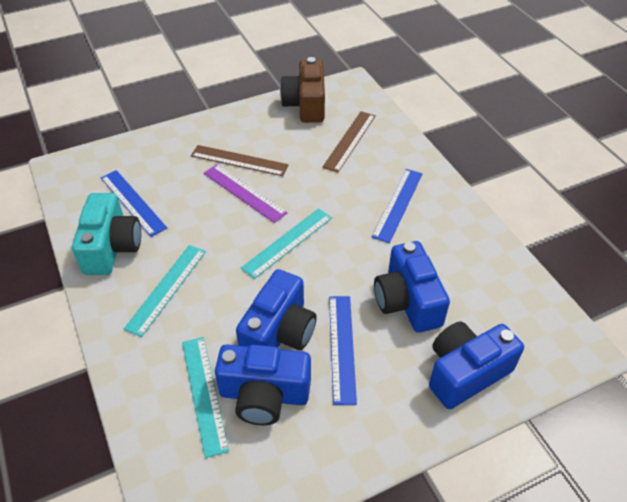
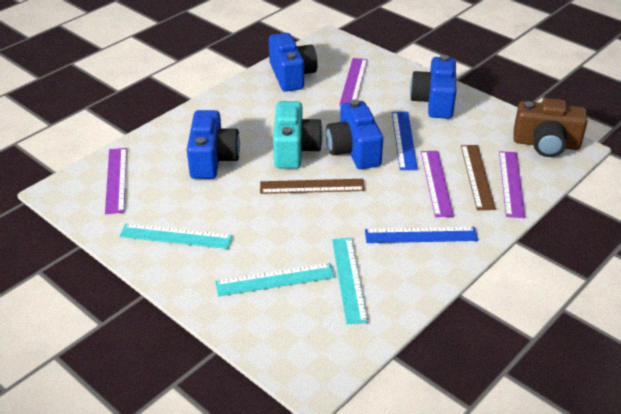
blue ruler: [101,170,167,237] [329,296,357,405] [372,169,423,243] = 3 -> [365,227,478,243] [392,112,418,170] = 2
purple ruler: [204,164,288,223] = 1 -> [105,148,127,214] [339,58,368,106] [421,151,454,217] [499,151,525,218] = 4

